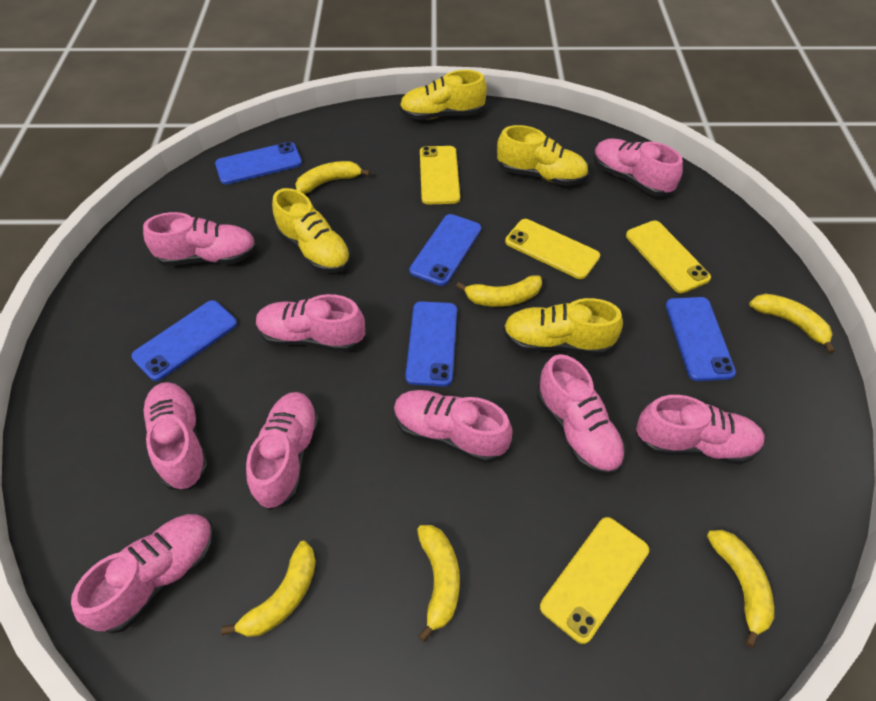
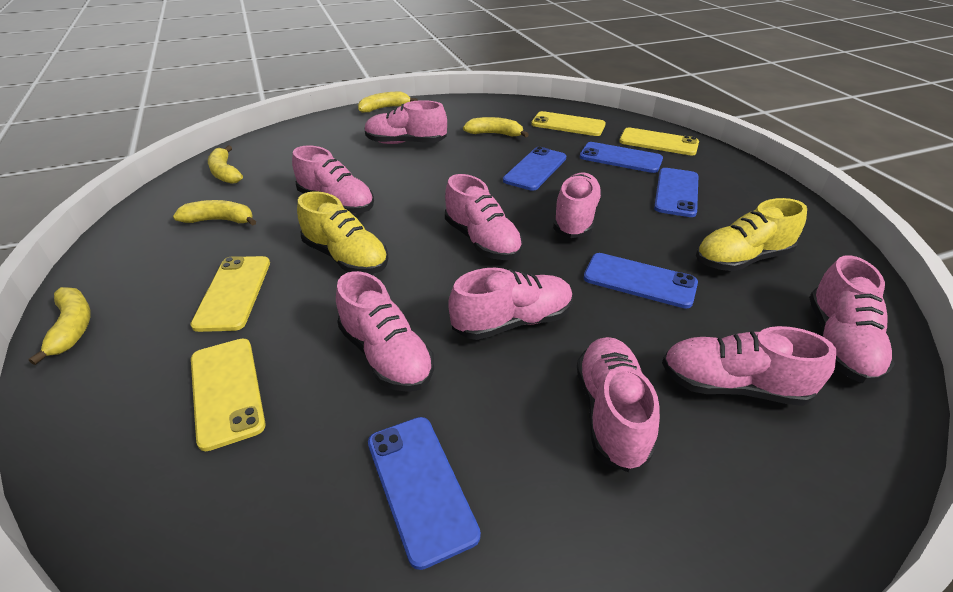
yellow banana: [221,541,316,637] [295,161,370,194] [417,525,460,642] [456,275,542,307] [707,530,774,648] [750,294,835,353] = 6 -> [29,287,91,365] [173,200,256,226] [208,145,243,184] [358,92,418,113] [463,117,529,137] = 5
yellow shoe: [272,188,351,273] [399,70,487,120] [497,125,589,186] [503,298,623,356] = 4 -> [297,191,389,274] [696,198,807,271] = 2

